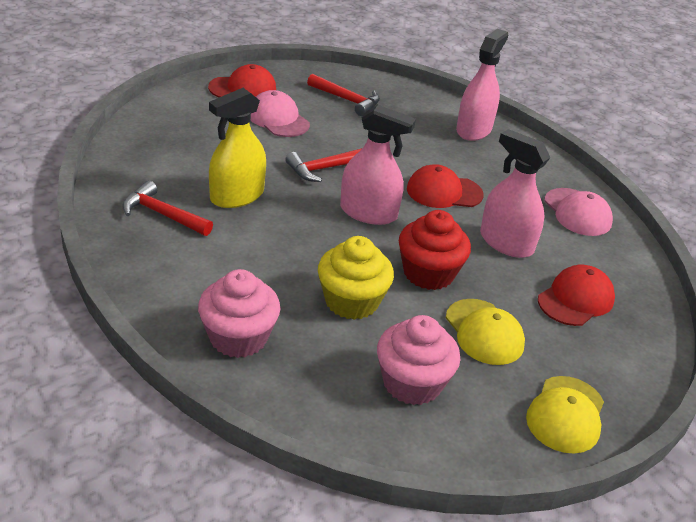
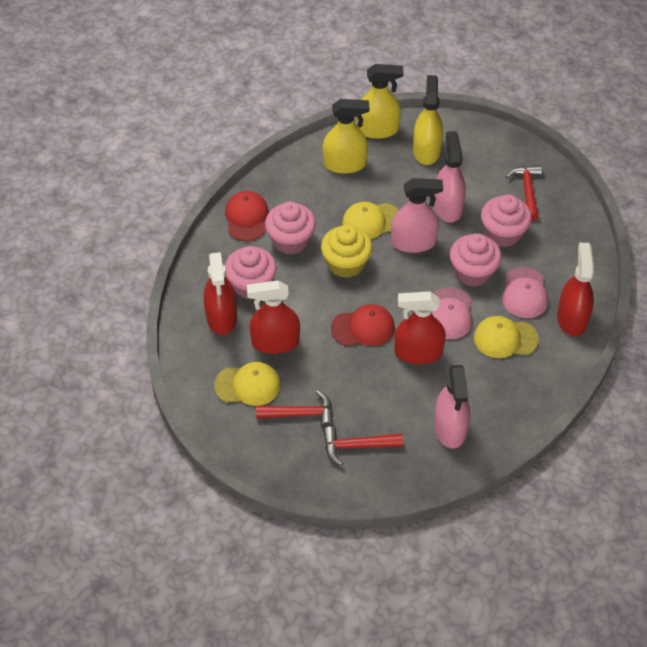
pink cupcake: [198,269,280,358] [377,315,460,405] = 2 -> [225,246,277,300] [265,202,316,254] [450,233,502,287] [481,195,532,247] = 4
red cap: [208,64,276,98] [407,164,484,208] [538,265,615,326] = 3 -> [225,191,269,241] [331,304,395,346] = 2
red cupcake: [399,210,471,290] = 1 -> none = 0
red spray bottle: none = 0 -> [204,252,237,335] [247,280,300,354] [394,291,446,364] [557,243,594,336] = 4
yellow cap: [446,299,525,365] [526,376,604,453] = 2 -> [214,362,281,406] [342,202,399,239] [474,316,539,358] = 3
yellow spray bottle: [209,88,266,208] = 1 -> [323,99,369,174] [356,64,403,139] [413,75,443,165] = 3

